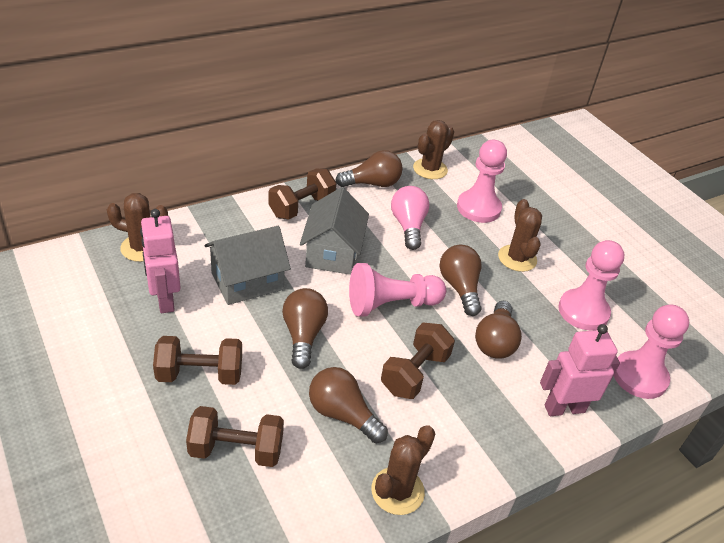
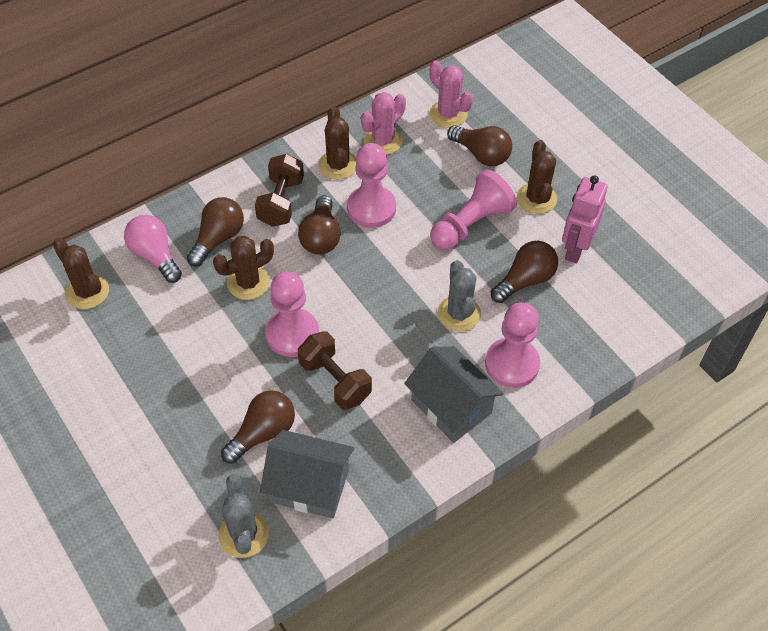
brown dumbbell: [153,336,242,385] [186,406,284,467] [268,169,336,220] [381,322,455,399] = 4 -> [255,154,304,227] [298,331,372,410] = 2
grey cactus: none = 0 -> [219,474,269,558] [437,260,481,331] = 2
pink cactus: none = 0 -> [361,92,406,155] [430,60,473,128] = 2
pink robot: [140,209,181,313] [540,324,620,416] = 2 -> [562,175,608,264] = 1

